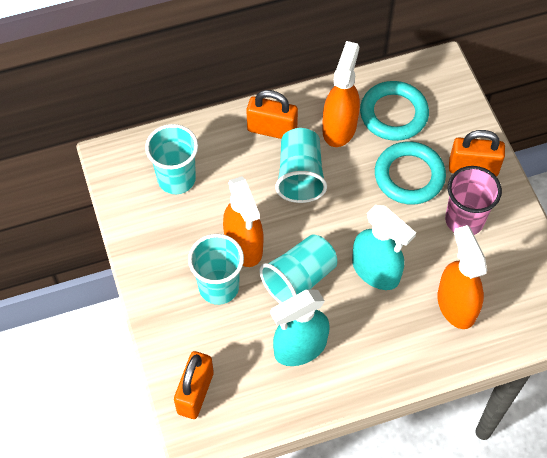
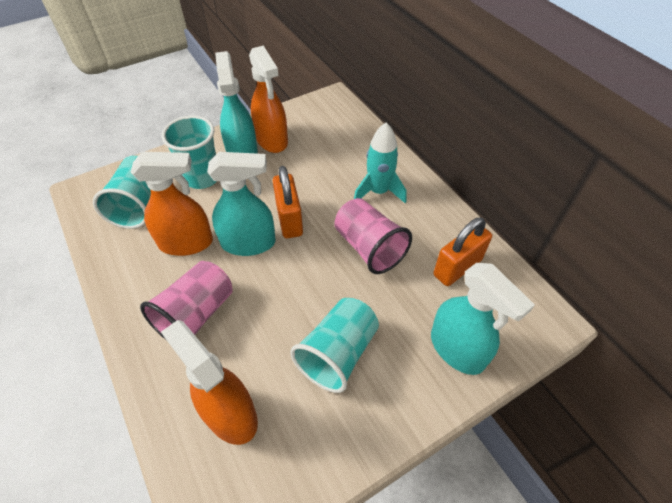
orange padlock: [174,351,214,419] [246,90,298,139] [449,130,505,177] = 3 -> [273,166,303,238] [434,218,492,286] = 2
pink cup: [445,166,502,235] = 1 -> [140,261,233,339] [334,198,412,274] = 2
turquoise cup: [145,124,198,194] [188,234,244,305] [259,234,337,303] [275,128,327,203] = 4 -> [93,156,151,229] [161,115,217,189] [290,298,379,393] = 3
turquoise ring: [360,81,429,141] [375,141,446,205] = 2 -> none = 0
turquoise rocket: none = 0 -> [354,123,406,203] = 1
turquoise spray bottle: [270,290,329,366] [352,205,416,290] = 2 -> [207,152,276,256] [215,51,258,154] [431,263,535,375] = 3

